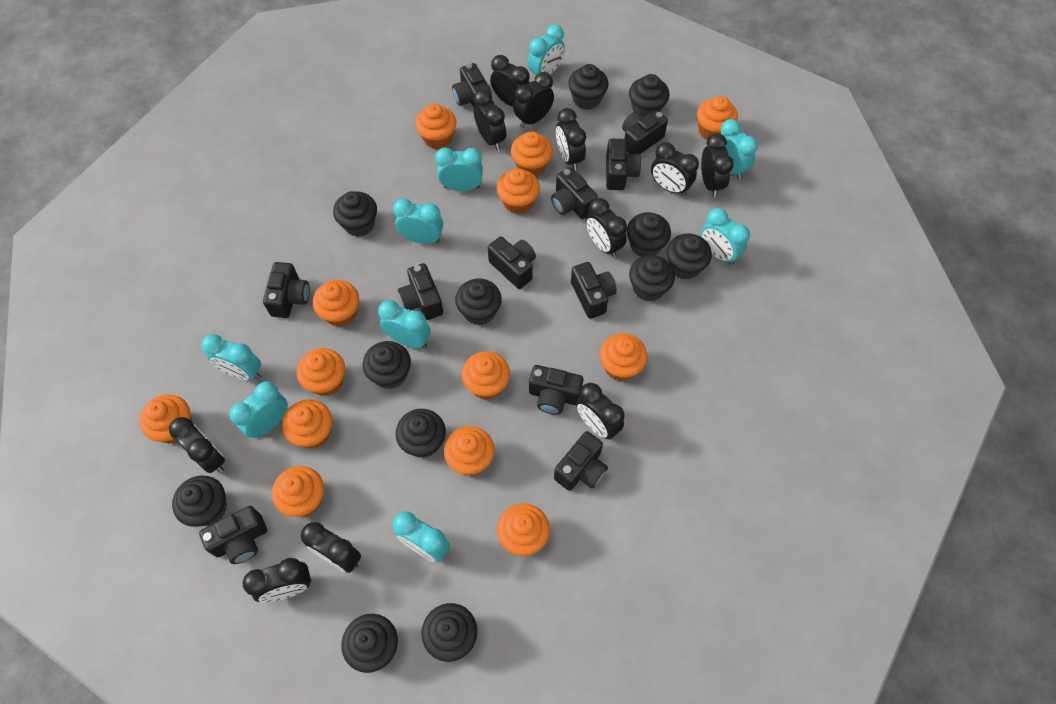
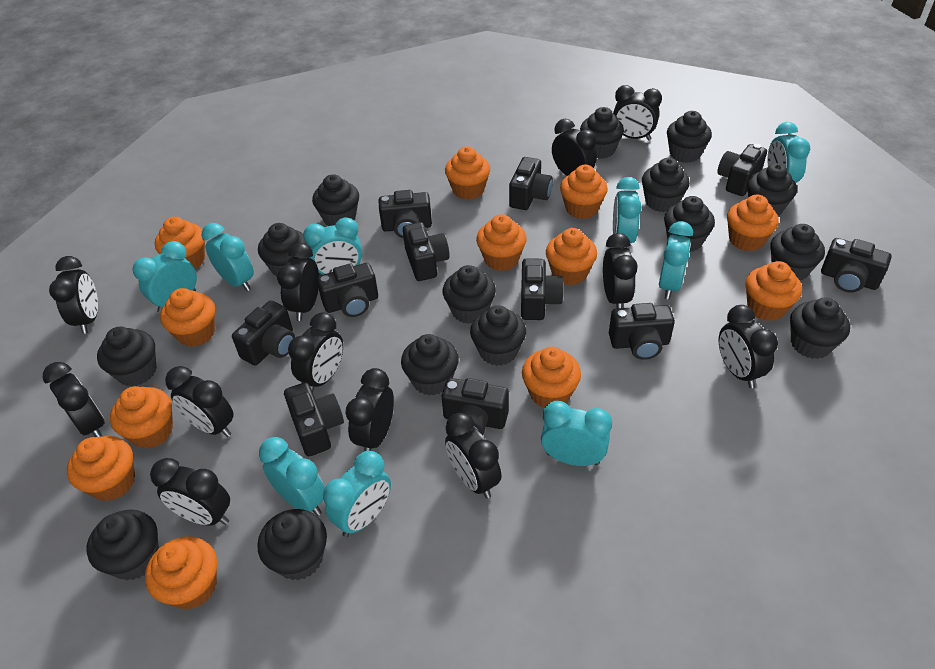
black clock: [169,417,225,473] [243,558,311,603] [301,522,361,573] [473,90,506,150] [490,55,530,107] [513,72,554,128] [556,108,586,170] [576,383,625,440] [586,198,627,258] [651,142,699,196] [701,133,734,197] = 11 -> [43,362,105,437] [49,256,98,334] [150,458,230,525] [165,366,234,437] [277,243,319,321] [288,312,343,392] [346,368,394,451] [445,413,502,499] [552,119,597,176] [603,233,638,308] [613,85,662,140] [719,305,778,388] = 12
black cupcake: [172,476,227,527] [333,191,377,237] [341,614,398,673] [363,341,411,389] [396,409,446,458] [421,603,477,662] [455,279,502,326] [568,64,608,110] [627,212,671,257] [629,74,669,117] [629,255,675,301] [667,233,712,279] = 12 -> [87,510,159,580] [97,327,157,387] [257,509,327,580] [258,223,307,277] [312,174,359,226] [401,334,459,395] [443,265,496,324] [470,305,526,366] [580,107,624,159] [642,158,690,212] [664,196,715,252] [667,111,712,163] [747,163,797,216] [771,224,825,280] [790,298,850,359] = 15
orange cupcake: [139,395,192,444] [272,466,324,517] [282,399,332,449] [296,348,345,396] [313,280,359,327] [415,104,457,149] [444,426,495,476] [461,351,510,400] [497,169,540,214] [497,503,550,556] [511,131,553,177] [600,333,647,381] [697,96,738,140] = 13 -> [67,436,135,501] [110,386,173,449] [145,536,217,610] [155,217,205,268] [160,288,215,347] [445,147,490,200] [476,214,527,271] [522,347,581,408] [546,228,597,285] [560,165,608,219] [727,195,779,251] [745,261,802,321] = 12

